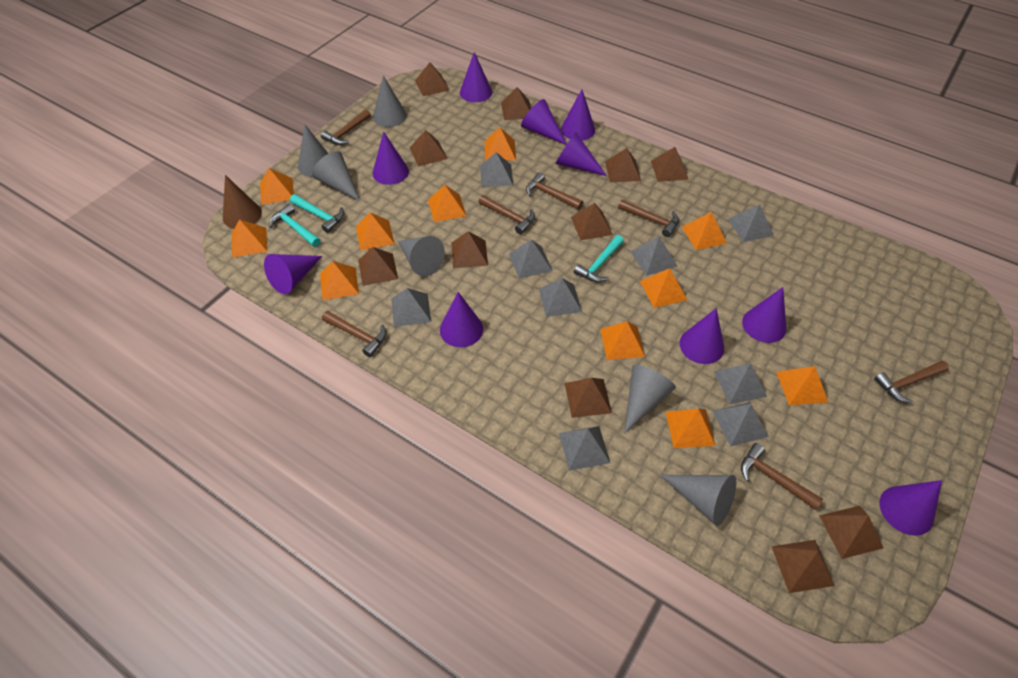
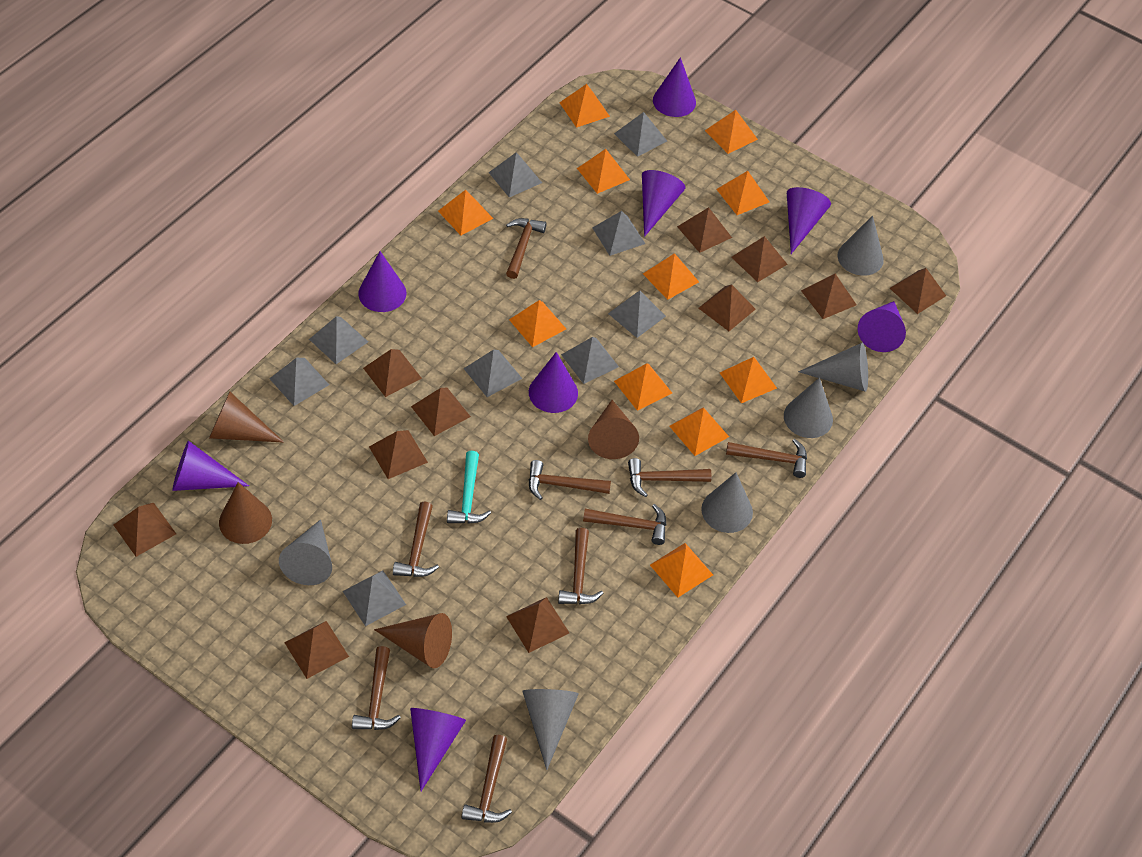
brown cone: [223,175,262,229] = 1 -> [209,392,284,443] [219,482,272,544] [374,613,452,668] [588,400,639,459] = 4
brown hammer: [321,109,371,145] [322,311,386,357] [478,195,535,234] [526,172,583,210] [618,200,679,237] [741,443,823,510] [874,361,949,404] = 7 -> [352,646,401,730] [393,502,439,577] [462,735,512,823] [506,218,547,279] [529,460,611,500] [558,528,603,604] [583,504,666,545] [628,458,712,497] [726,439,807,478] = 9
purple cone: [264,254,322,294] [372,131,409,185] [440,292,483,347] [460,52,492,102] [521,99,567,145] [556,133,607,176] [561,89,595,141] [680,308,724,364] [742,287,787,343] [880,480,942,536] = 10 -> [172,441,249,491] [358,251,406,312] [410,708,466,791] [529,352,578,413] [642,170,685,237] [653,57,696,117] [787,187,831,254] [858,301,906,352] = 8
turquoise hammer: [269,204,320,247] [290,194,344,233] [574,235,624,282] = 3 -> [447,451,491,524] = 1

